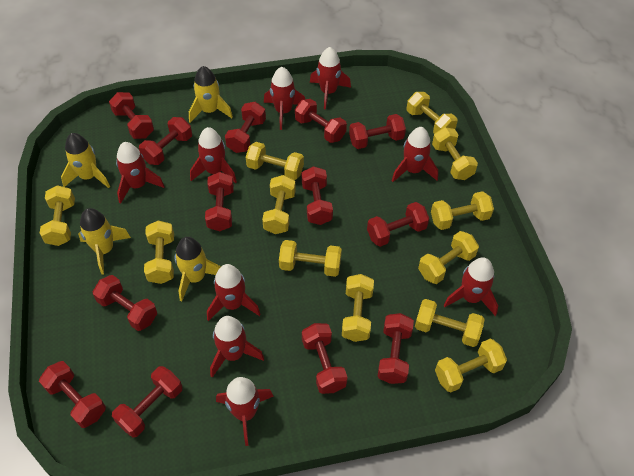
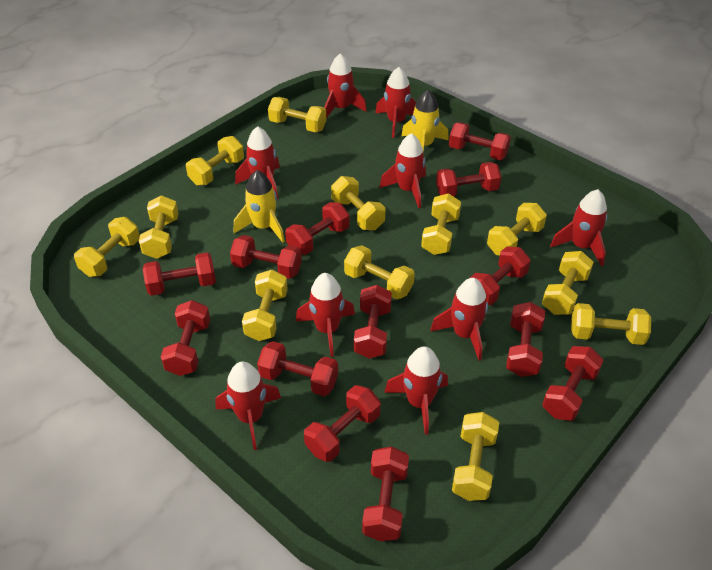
yellow rocket: [61,133,110,188] [78,208,131,274] [174,237,221,301] [189,66,233,123] = 4 -> [234,170,285,242] [401,90,449,153] = 2

